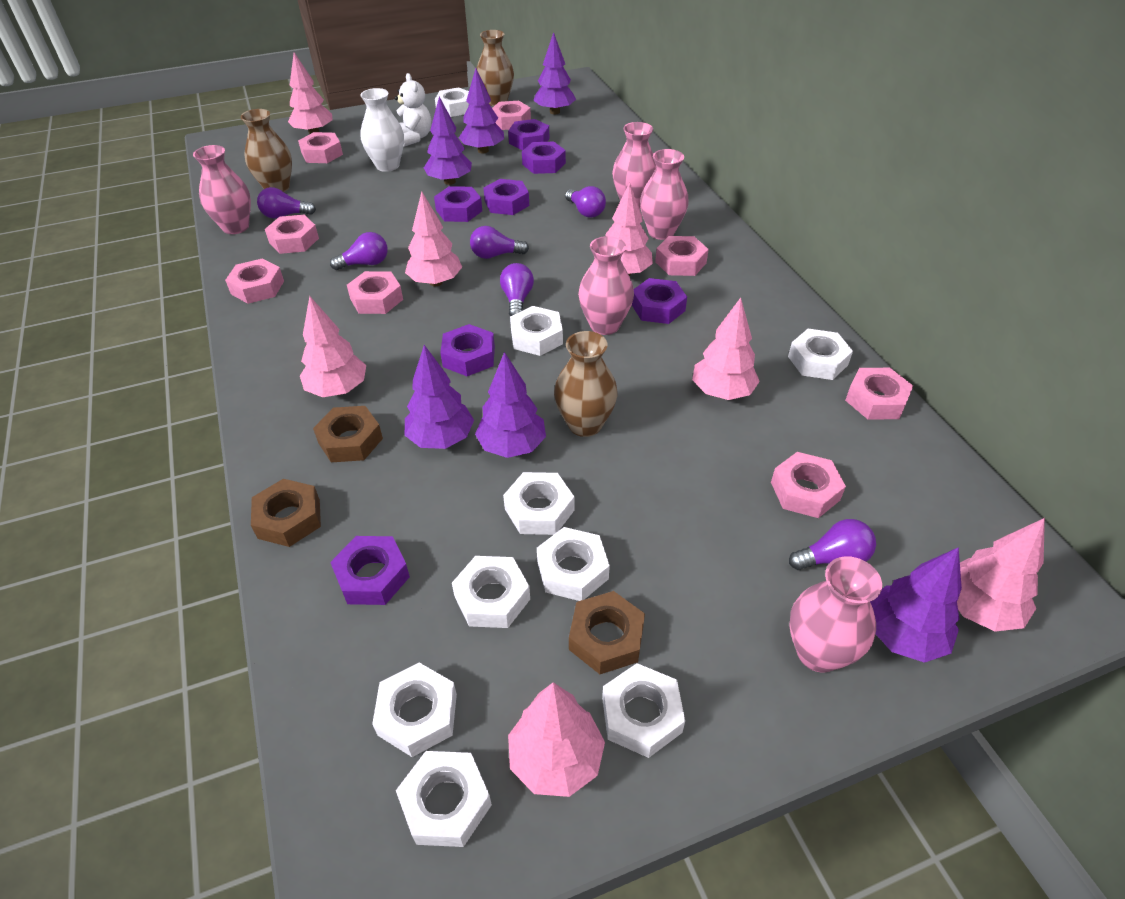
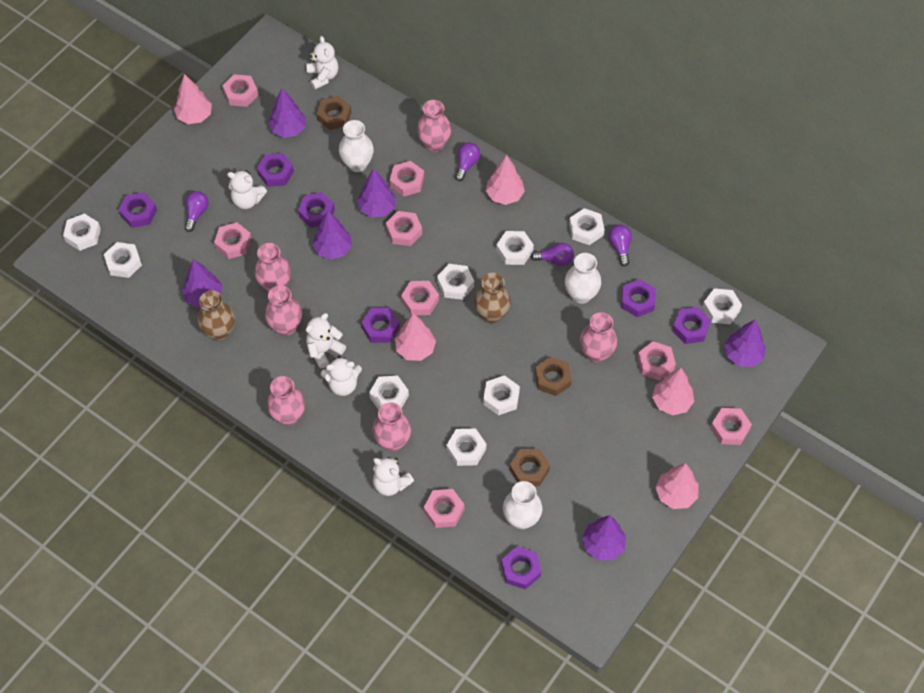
brown vase: [241,109,292,192] [476,30,514,106] [554,331,617,437] = 3 -> [198,290,235,341] [474,273,511,323] = 2
pink tree: [288,53,333,134] [300,296,366,397] [405,192,462,286] [508,682,605,797] [605,182,653,276] [692,298,760,400] [957,518,1045,632] = 7 -> [174,74,212,124] [395,313,436,361] [486,155,525,205] [652,368,694,415] [655,463,699,509] = 5
pink vase: [193,145,251,234] [578,236,634,335] [612,122,656,209] [640,149,689,240] [789,556,882,673] = 5 -> [255,243,291,292] [265,285,302,336] [267,376,305,426] [372,402,411,452] [417,100,451,152] [580,312,617,363] = 6
purple light bulb: [257,187,316,219] [330,232,388,270] [470,226,529,259] [500,263,534,316] [565,186,606,218] [789,519,876,570] = 6 -> [185,191,209,232] [455,142,480,181] [531,243,574,266] [609,225,632,266] = 4
white teddy bear: [395,73,431,147] = 1 -> [227,170,267,209] [306,313,346,368] [307,36,339,90] [321,356,362,396] [373,457,414,496] = 5
white vase: [360,88,404,172] = 1 -> [339,120,374,172] [503,481,542,529] [565,253,601,304] = 3

